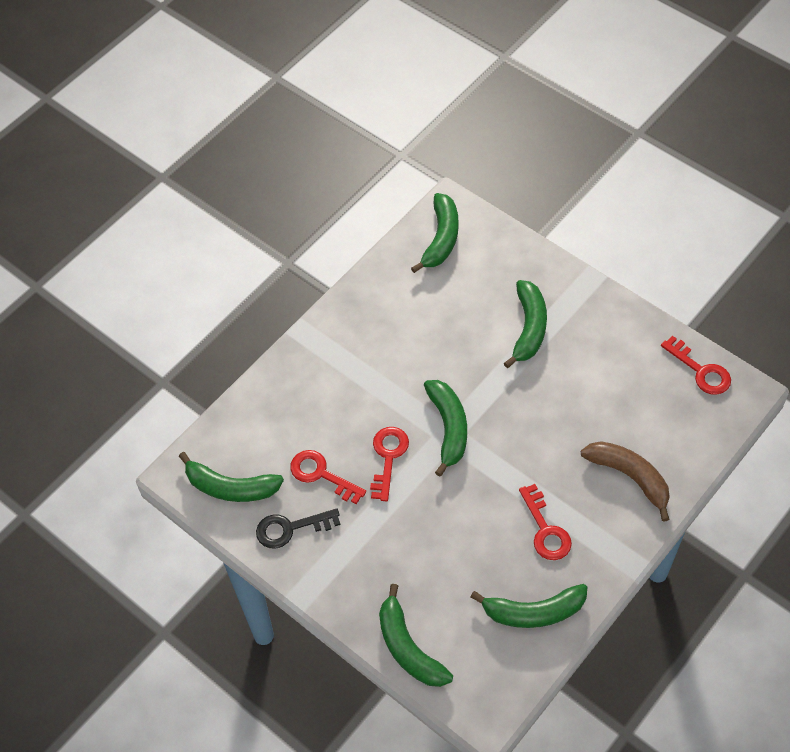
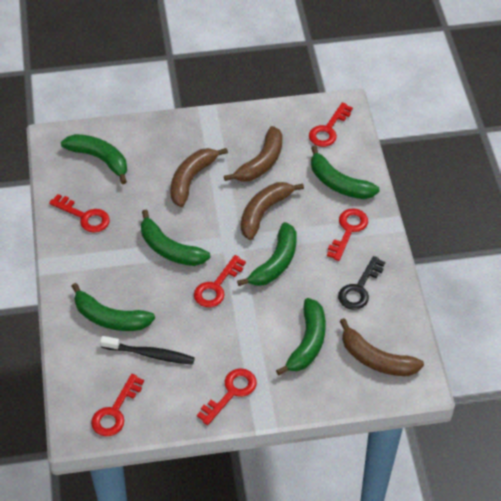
black toothbrush: none = 0 -> [100,336,195,365] = 1
brown banana: [581,441,670,522] = 1 -> [171,148,228,207] [224,126,283,182] [241,182,304,240] [340,318,424,376] = 4
red key: [290,450,366,504] [370,427,409,501] [519,484,572,560] [661,336,731,395] = 4 -> [49,194,110,233] [91,374,144,436] [194,255,246,307] [197,368,257,425] [309,102,353,147] [327,208,368,261] = 6

